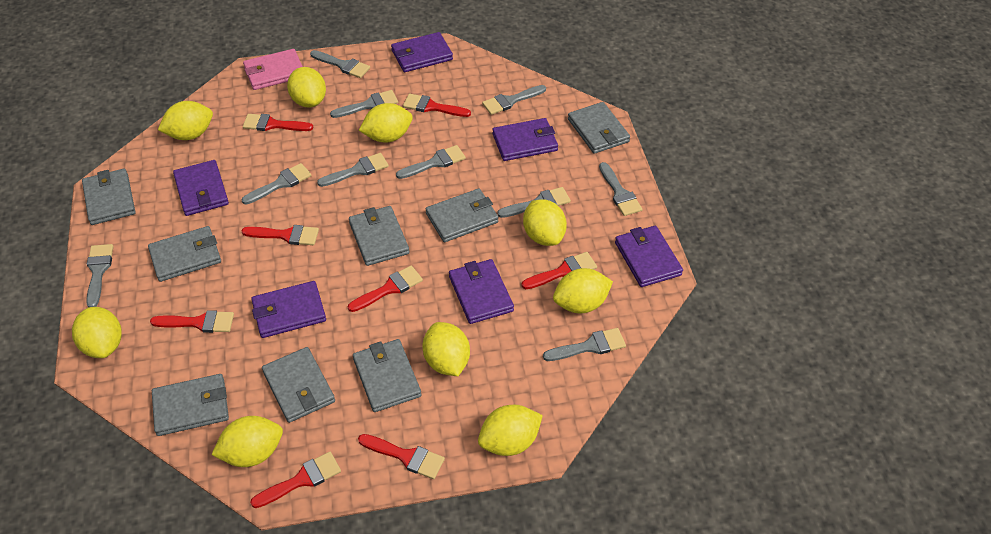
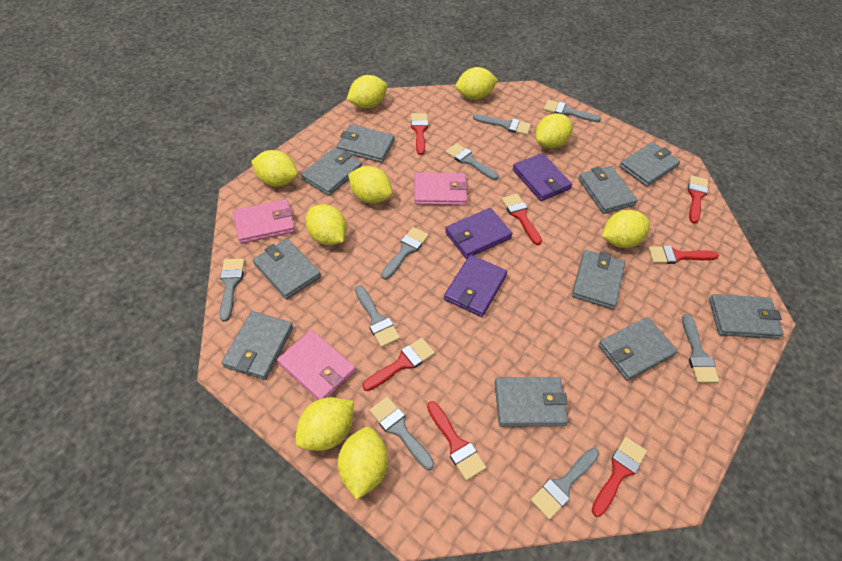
grey brush: [86,244,114,307] [242,163,312,205] [310,50,370,78] [317,153,389,187] [330,90,398,118] [396,145,466,179] [482,85,546,115] [497,187,571,218] [543,328,626,361] [599,162,642,216] = 10 -> [220,259,245,322] [355,285,400,347] [369,396,434,470] [381,227,429,280] [446,143,499,180] [473,114,531,135] [530,448,600,520] [544,99,601,122] [682,314,719,383] = 9
grey wallet: [82,168,136,225] [148,226,221,282] [152,374,229,436] [262,347,335,423] [349,206,409,266] [353,339,421,412] [426,188,499,242] [568,102,630,154] = 8 -> [222,311,293,380] [253,239,321,299] [301,147,362,196] [337,124,395,163] [495,377,568,427] [572,250,625,309] [578,166,638,214] [598,317,678,381] [619,142,680,187] [709,294,784,339] = 10
pink wallet: [243,49,303,90] = 1 -> [233,199,295,244] [277,330,356,400] [414,173,468,206] = 3
purple wallet: [173,160,229,216] [251,281,326,338] [391,32,453,72] [449,259,514,324] [492,118,558,161] [615,226,683,287] = 6 -> [444,255,507,317] [445,208,512,259] [513,153,572,201] = 3
red brush: [150,310,234,333] [242,225,319,245] [243,114,313,131] [250,452,341,508] [348,266,423,312] [358,434,445,479] [403,94,471,117] [522,252,597,289] = 8 -> [362,338,435,391] [411,113,428,155] [427,401,486,481] [501,194,542,245] [592,437,647,517] [648,246,719,264] [688,175,708,224] = 7

